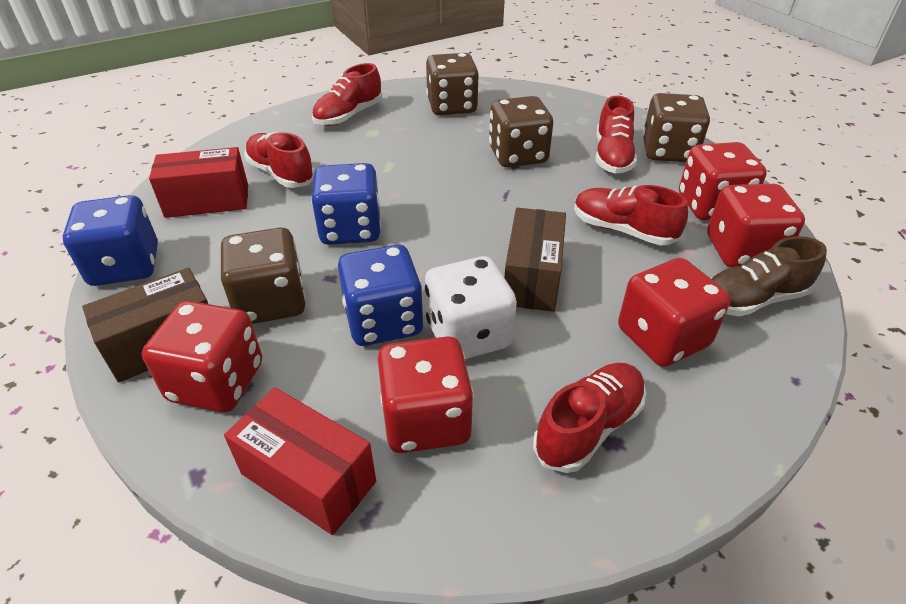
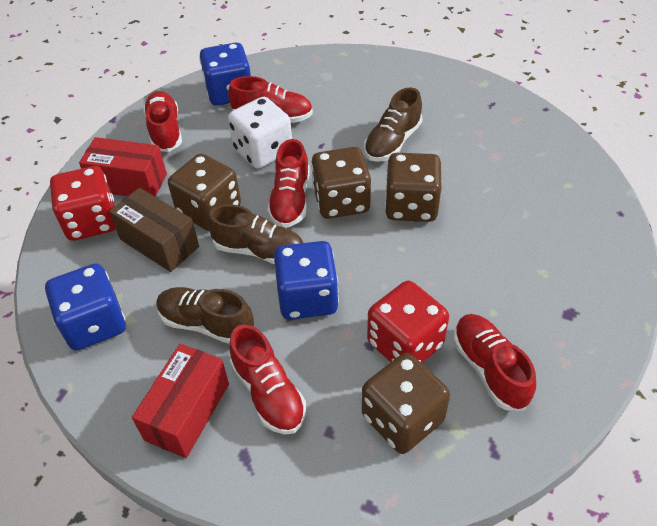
brown box: [82,268,208,382] [504,208,566,312] = 2 -> [109,188,199,272] = 1
brown shoe: [711,236,827,316] = 1 -> [156,287,254,344] [208,204,303,264] [364,87,423,162] = 3
red dice: [142,301,262,412] [378,336,474,453] [618,258,731,367] [679,142,767,220] [707,184,805,267] = 5 -> [50,166,116,241] [367,281,449,363] = 2

